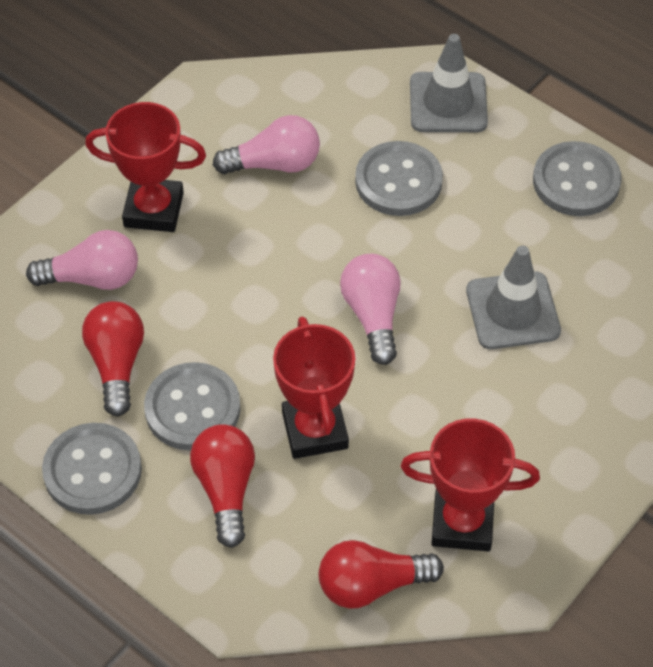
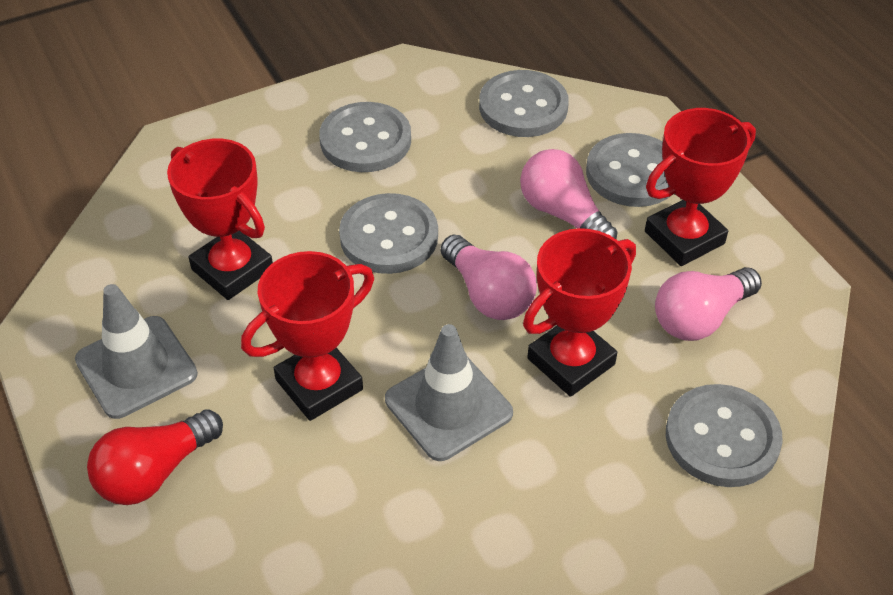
grey button: [42,423,142,515] [144,362,241,451] [355,141,443,216] [533,141,621,216] = 4 -> [319,102,411,172] [339,193,438,274] [479,70,569,137] [586,133,669,207] [666,384,783,487] = 5
red light bulb: [82,301,144,416] [190,424,255,548] [319,540,444,609] = 3 -> [87,409,223,505] = 1
red trophy: [85,102,206,232] [273,317,355,459] [401,419,540,552] = 3 -> [167,139,273,300] [241,251,374,421] [523,228,636,397] [645,108,756,266] = 4

